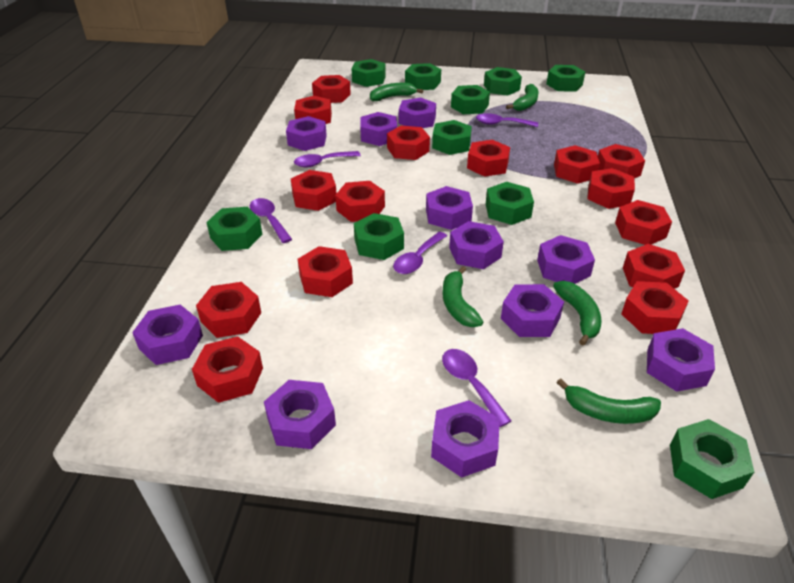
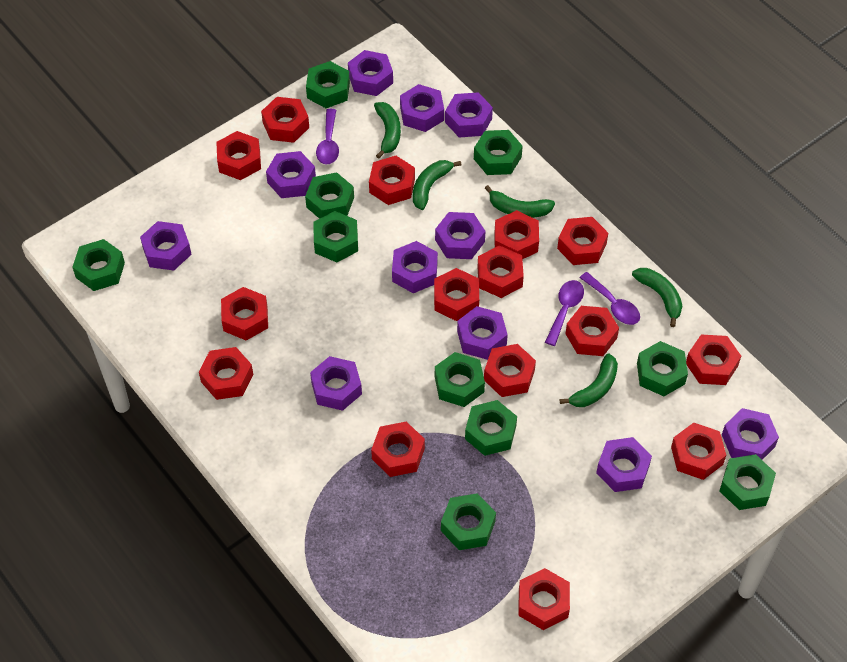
purple spoon: [250,198,292,243] [294,151,361,168] [393,232,447,274] [442,349,511,427] [476,113,538,127] = 5 -> [316,109,339,165] [545,280,584,346] [580,272,640,325] = 3

